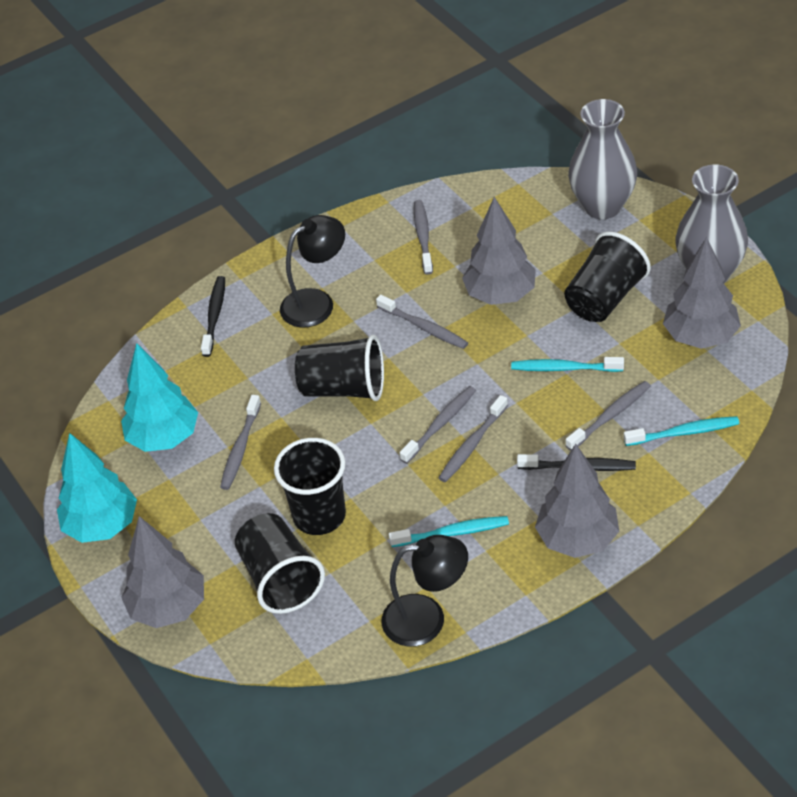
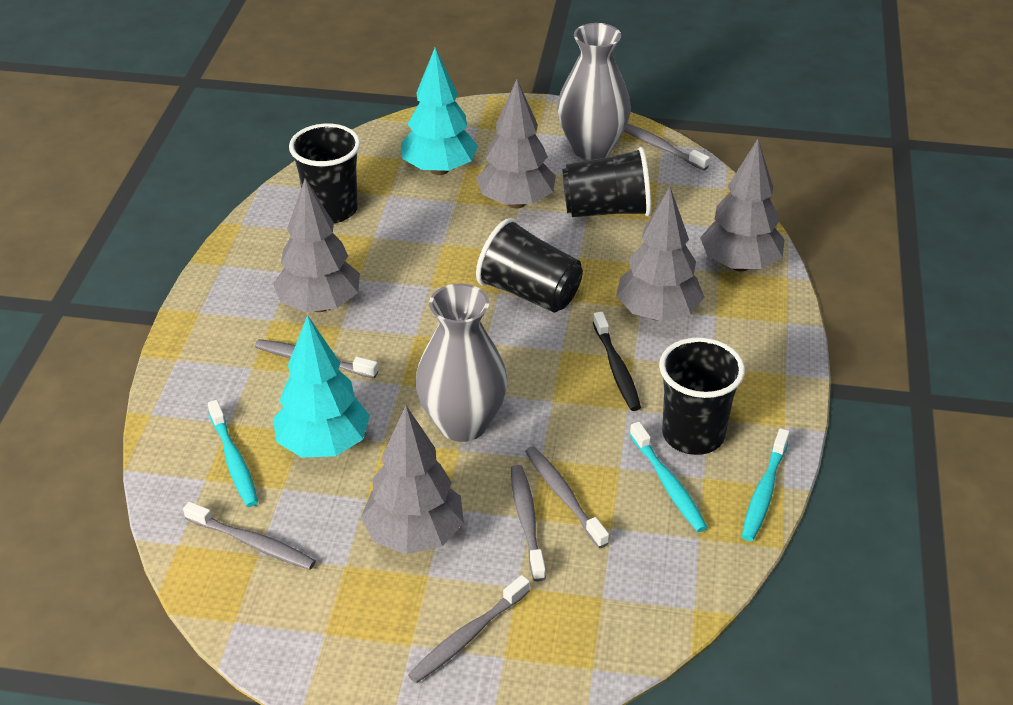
black lamp: [280,215,345,328] [381,535,468,647] = 2 -> none = 0
black toothbrush: [201,276,225,357] [517,454,636,471] = 2 -> [593,312,641,411] = 1
grey tree: [121,516,204,628] [462,197,536,305] [535,444,619,558] [663,237,741,349] = 4 -> [273,178,360,312] [361,405,464,554] [476,79,556,209] [616,187,704,321] [700,139,785,271] = 5

